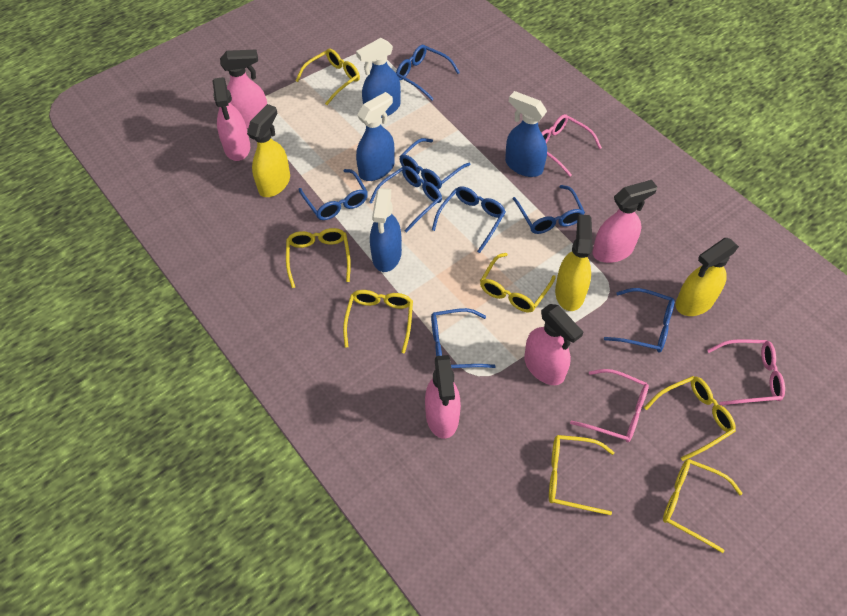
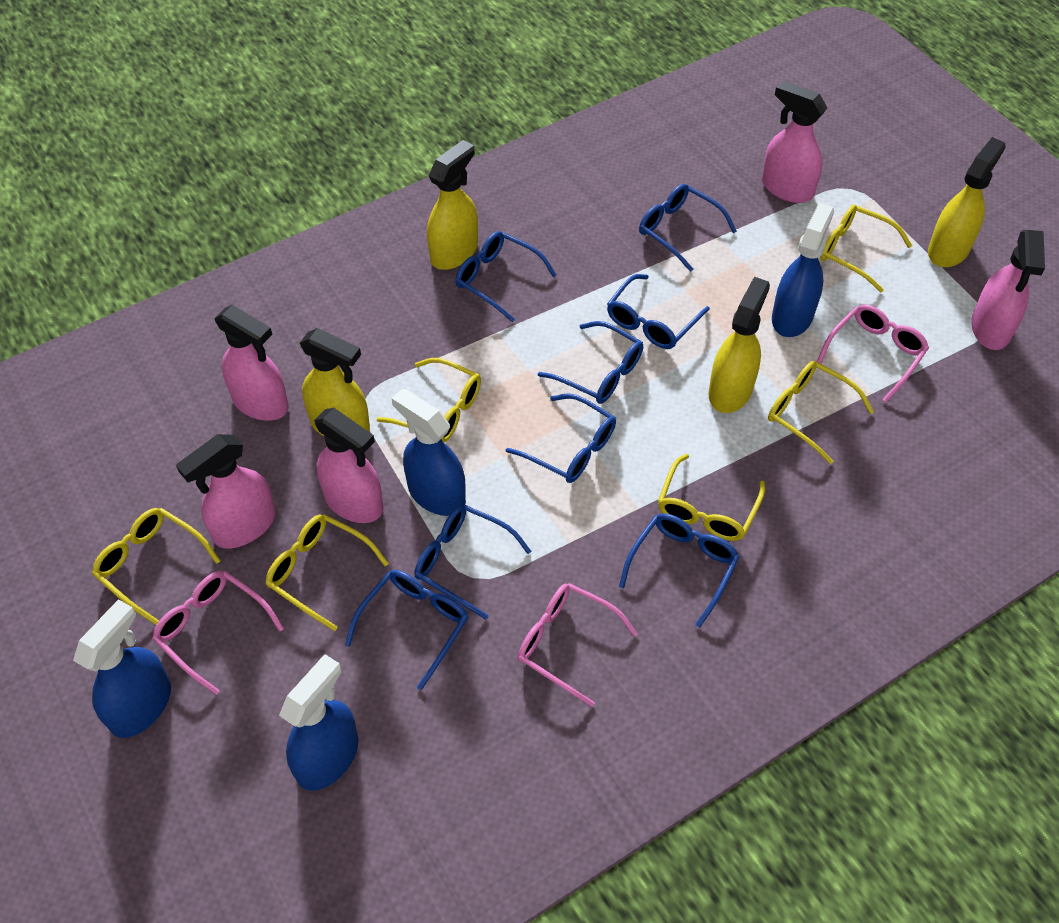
yellow glasses: [286,228,351,288] [296,49,360,105] [343,290,413,353] [480,253,556,312] [549,435,614,515] [644,376,736,461] [663,459,743,553] = 7 -> [92,508,220,625] [266,514,389,631] [377,358,481,442] [658,454,765,541] [768,361,874,464] [820,204,912,293] = 6
yellow spray bottle: [247,104,290,197] [555,214,593,311] [676,238,739,316] = 3 -> [300,328,370,436] [427,140,478,270] [709,277,770,413] [928,137,1006,267] = 4

